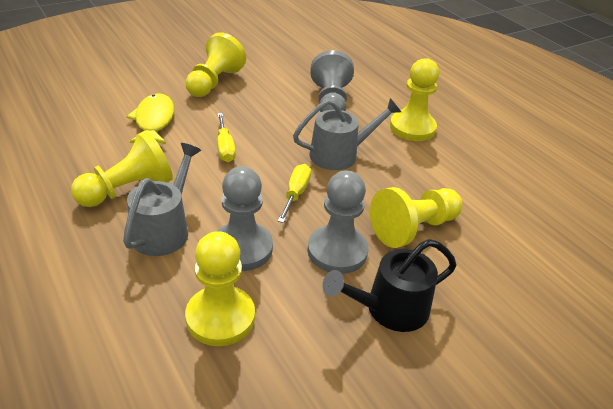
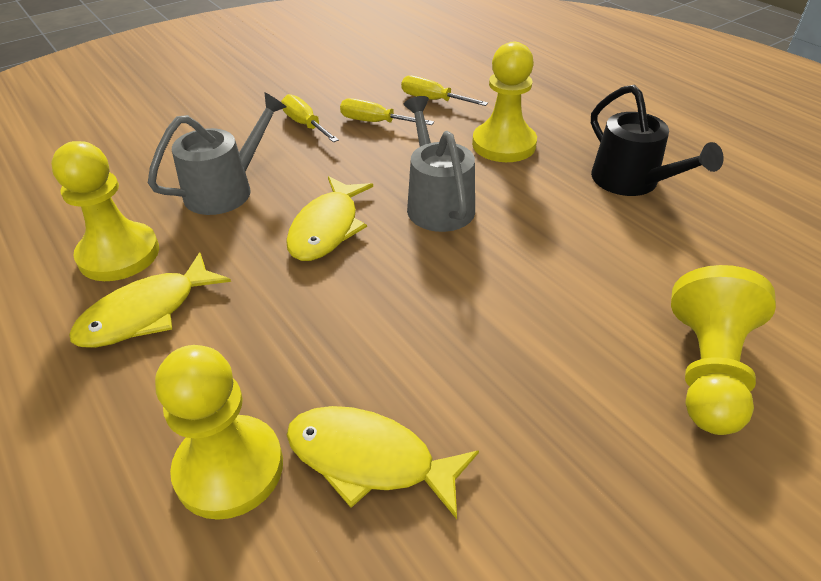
grey pawn: [217,167,273,271] [307,171,368,274] [310,50,354,112] = 3 -> none = 0
yellow fish: [126,93,174,144] = 1 -> [69,252,231,348] [286,176,373,261] [287,406,479,519] = 3
yellow pawn: [71,131,173,207] [185,32,246,97] [185,231,255,346] [370,187,462,248] [390,58,439,141] = 5 -> [51,141,159,281] [155,345,283,520] [472,42,537,162] [671,265,776,435] = 4
yellow screwdriver: [217,113,236,162] [278,164,311,223] = 2 -> [281,94,339,143] [340,98,434,125] [401,76,488,106] = 3

